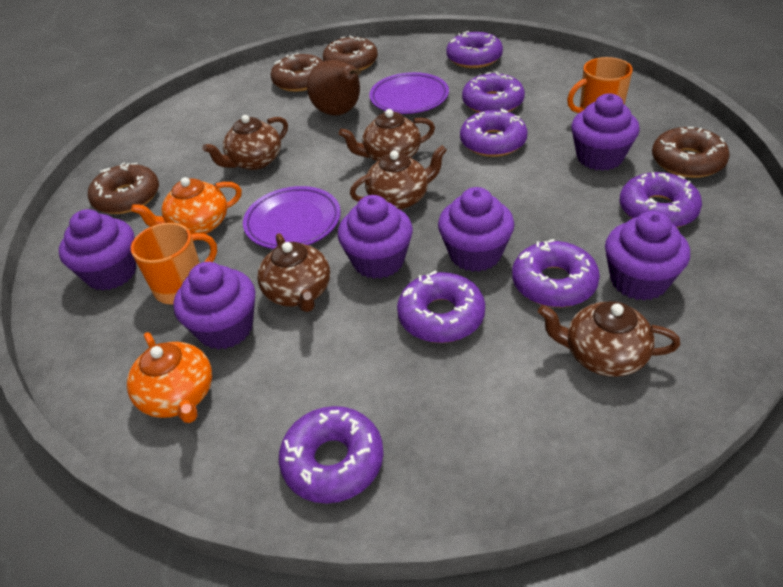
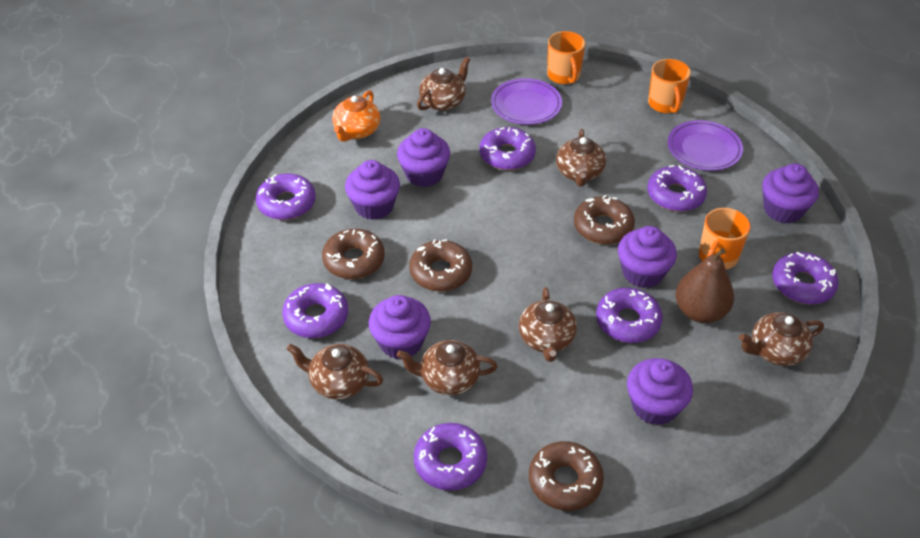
brown teapot: [202,115,288,170] [257,233,330,312] [339,109,435,161] [350,145,447,210] [538,301,680,377] = 5 -> [287,344,383,400] [397,340,498,395] [417,57,470,111] [519,287,577,362] [556,129,606,187] [739,312,824,366] = 6
orange mug: [131,223,217,305] [567,57,633,113] = 2 -> [547,31,585,84] [648,59,691,113] [699,208,751,269] = 3
orange teapot: [127,332,212,423] [131,177,242,234] = 2 -> [332,90,381,142] = 1

